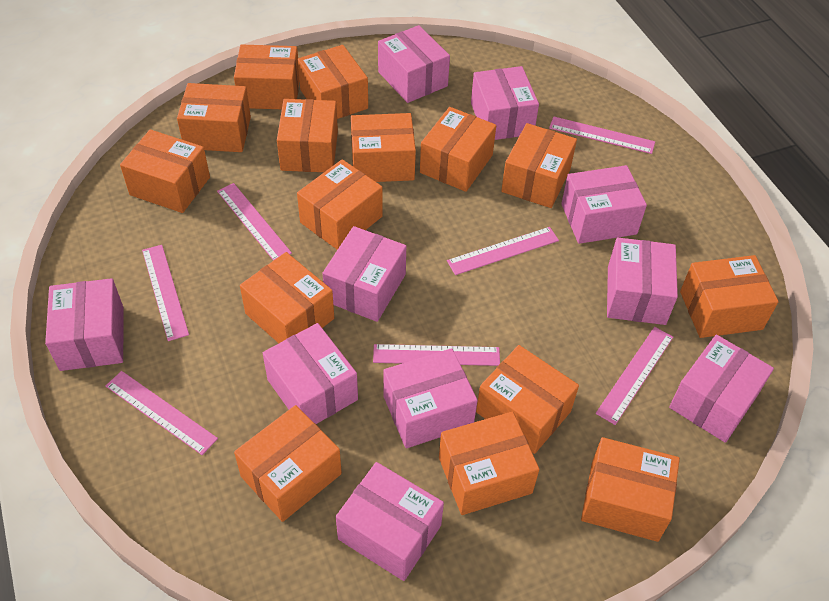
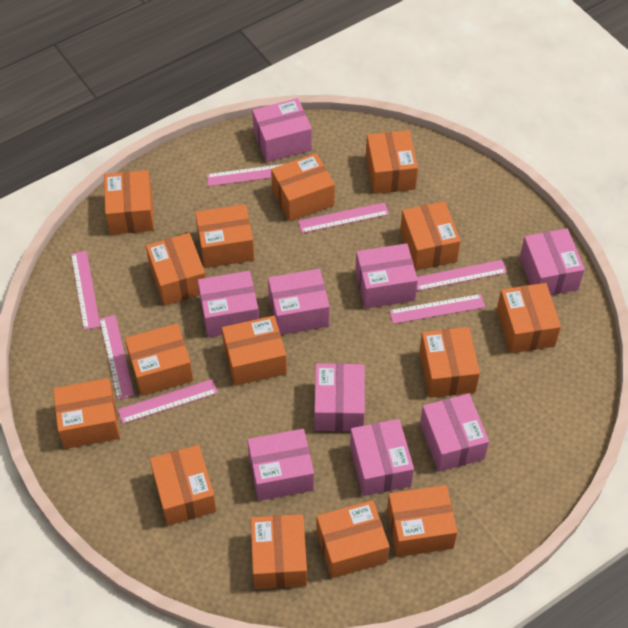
pink box: [45,278,124,371] [263,323,358,424] [322,226,406,322] [336,462,444,581] [378,25,450,103] [383,348,478,448] [471,66,539,140] [561,165,647,244] [607,238,678,325] [669,335,774,443] = 10 -> [198,271,259,337] [247,429,314,501] [252,98,312,162] [268,269,330,335] [314,363,365,431] [350,419,414,496] [355,243,418,309] [420,394,489,472] [520,228,585,295] = 9

